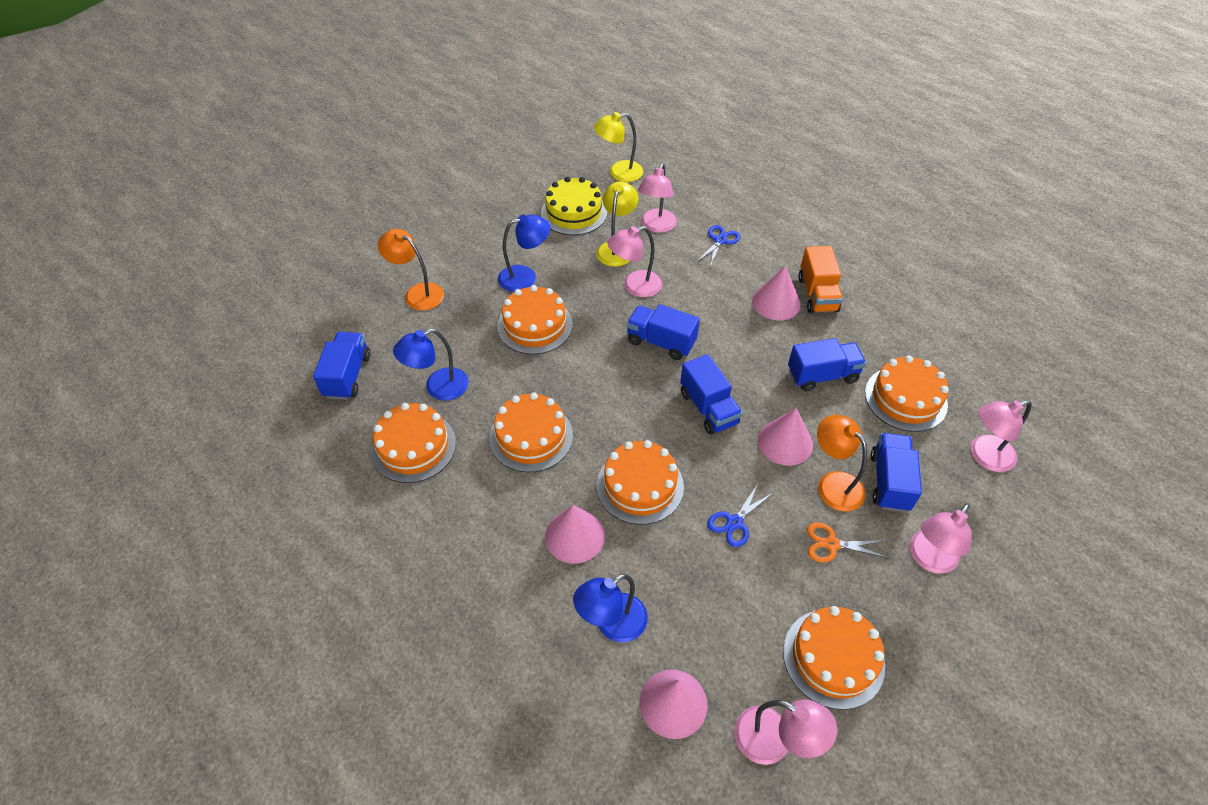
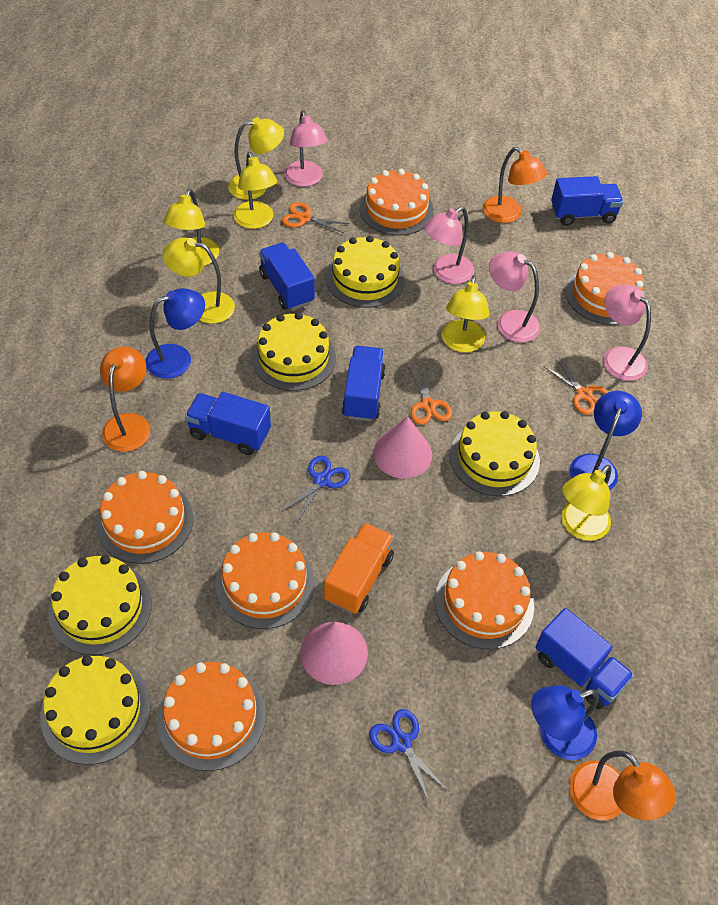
orange lamp: [378,229,444,311] [817,415,867,512] = 2 -> [100,347,150,452] [483,147,547,223] [569,751,676,820] = 3
orange scissors: [807,522,889,563] = 1 -> [282,202,350,233] [408,367,452,425] [543,358,608,415] = 3
pink cone: [545,505,605,564] [640,670,708,739] [752,266,800,321] [758,408,813,466] = 4 -> [300,622,368,685] [373,416,432,478] = 2
pink lamp: [607,226,662,298] [638,163,677,233] [734,700,837,765] [909,503,972,574] [970,400,1032,472] = 5 -> [284,110,328,187] [424,207,475,284] [489,251,541,342] [603,284,651,381] = 4
yellow cake: [541,177,607,235] = 1 -> [40,656,151,765] [48,555,152,655] [251,312,336,391] [326,236,405,308] [450,411,540,496] = 5
yellow lamp: [594,112,643,182] [596,181,639,267] = 2 -> [162,237,235,324] [163,189,219,266] [228,117,284,200] [233,152,277,229] [442,275,490,353] [561,465,611,541] = 6

